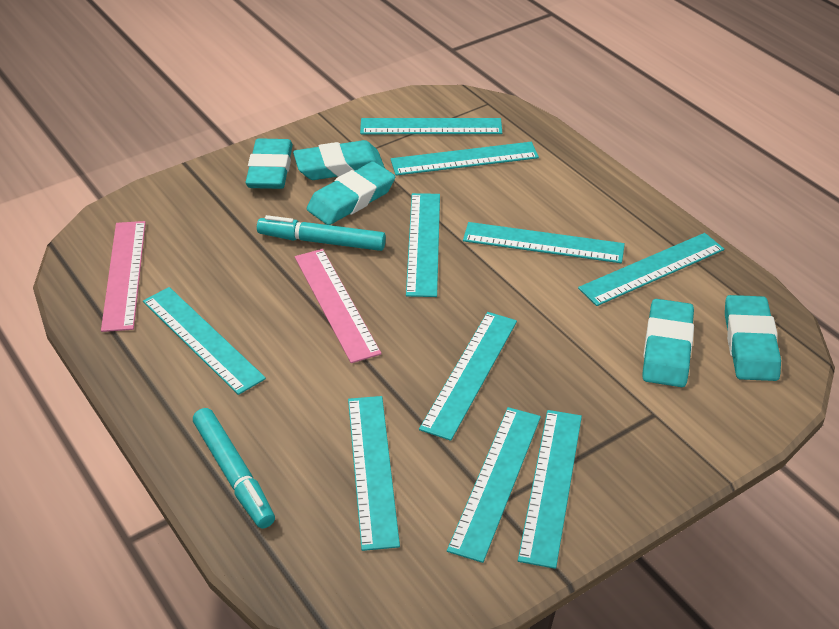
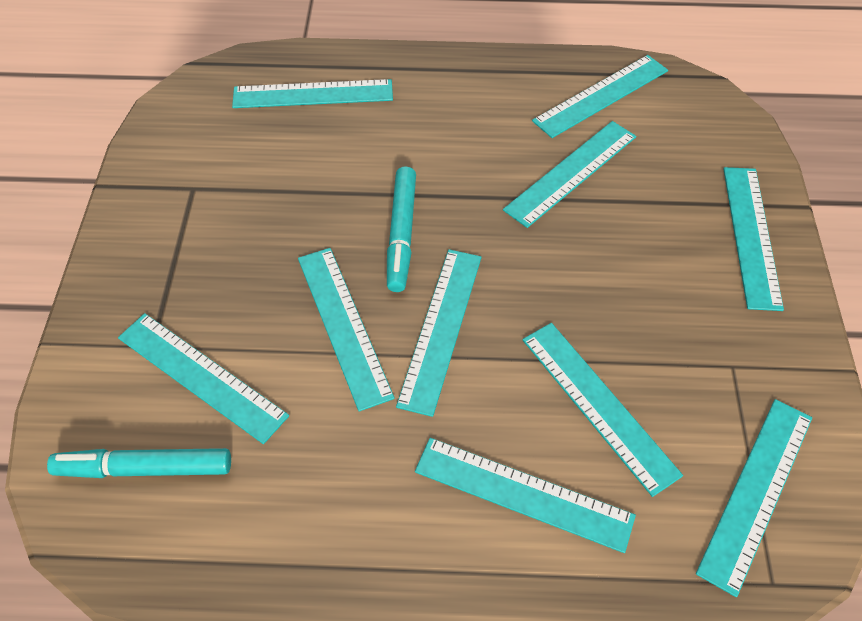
pink ruler: [101,221,146,332] [295,249,381,363] = 2 -> none = 0
turquoise eraser: [245,138,293,189] [293,140,385,180] [307,162,395,225] [642,299,694,387] [725,295,781,381] = 5 -> none = 0

